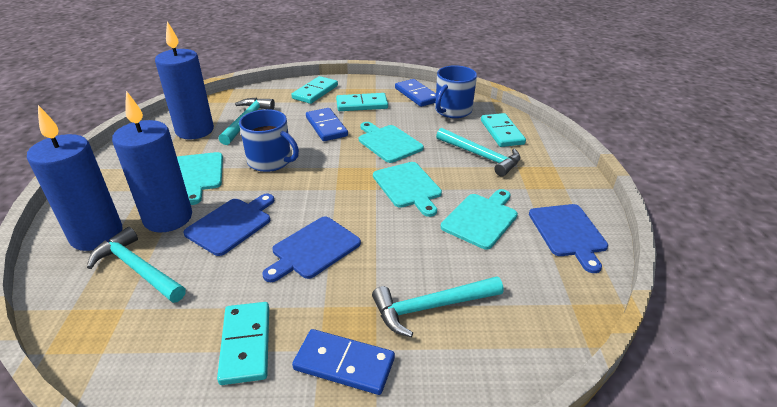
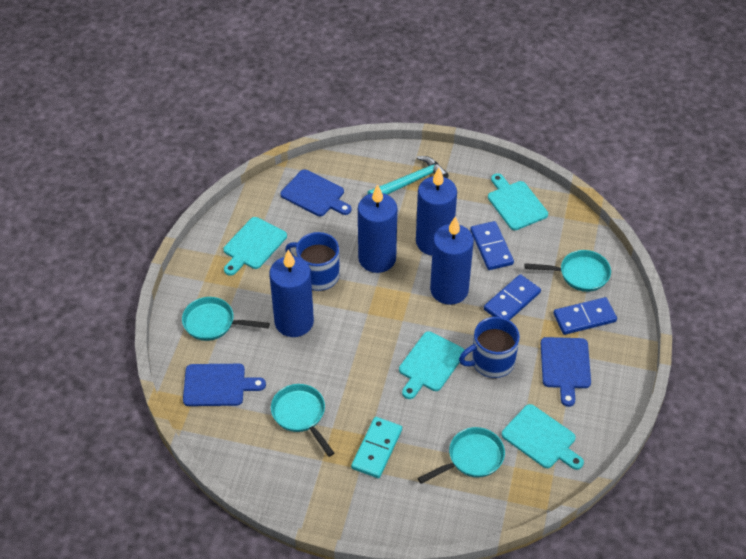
blue candle: [27,105,123,251] [112,91,192,233] [155,21,214,139] = 3 -> [269,250,314,337] [358,184,397,273] [416,168,457,256] [430,216,474,305] = 4
turquoise domino: [217,302,269,385] [291,76,338,104] [336,93,388,111] [481,113,526,147] = 4 -> [351,417,402,478] = 1
turquoise hammer: [87,227,186,303] [219,98,275,145] [372,276,503,337] [436,128,520,177] = 4 -> [367,156,449,195] = 1
turquoise pan: none = 0 -> [182,297,270,341] [271,384,334,457] [418,427,505,484] [524,250,611,292] = 4

